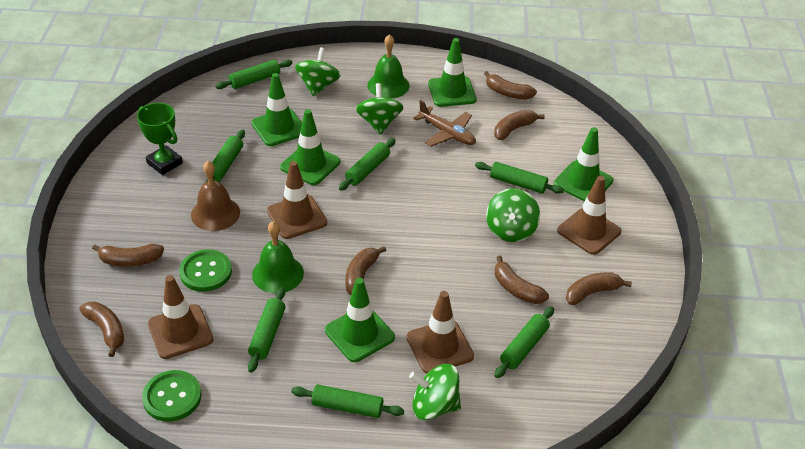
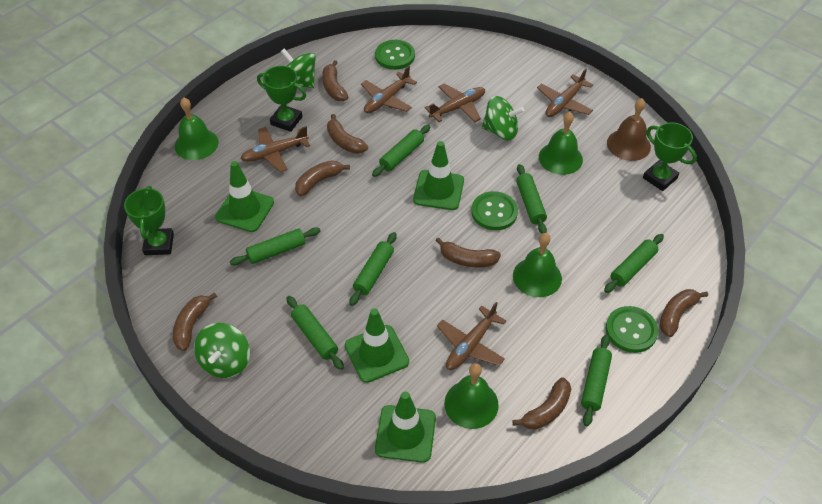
brown plane: [413,100,476,147] = 1 -> [240,126,310,172] [361,66,417,113] [424,83,485,123] [437,302,506,370] [537,68,593,117] = 5
brown traffic cone: [148,275,213,359] [267,161,327,239] [406,291,474,374] [557,176,621,255] = 4 -> none = 0
green bell: [252,221,304,293] [367,34,410,99] = 2 -> [175,98,219,160] [444,363,499,429] [513,233,562,297] [539,112,583,175] = 4
green button: [142,370,202,422] [179,249,232,292] = 2 -> [375,40,415,70] [471,191,518,230] [606,306,658,353] = 3
green spinning top: [295,47,341,96] [355,83,404,135] [409,364,461,420] [486,188,540,242] = 4 -> [194,323,250,378] [281,48,316,88] [482,96,524,140] = 3
green traffic cone: [252,73,302,146] [280,109,340,185] [325,278,395,362] [428,38,477,107] [554,127,613,202] = 5 -> [215,161,274,232] [345,308,409,383] [375,392,436,463] [413,141,464,210] = 4
green trophy: [137,103,183,175] = 1 -> [124,186,174,255] [257,66,306,132] [643,122,697,191] = 3

